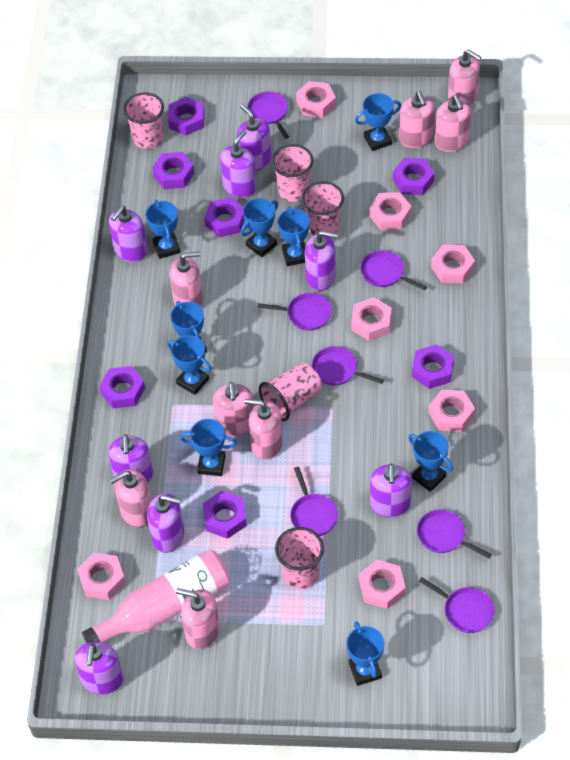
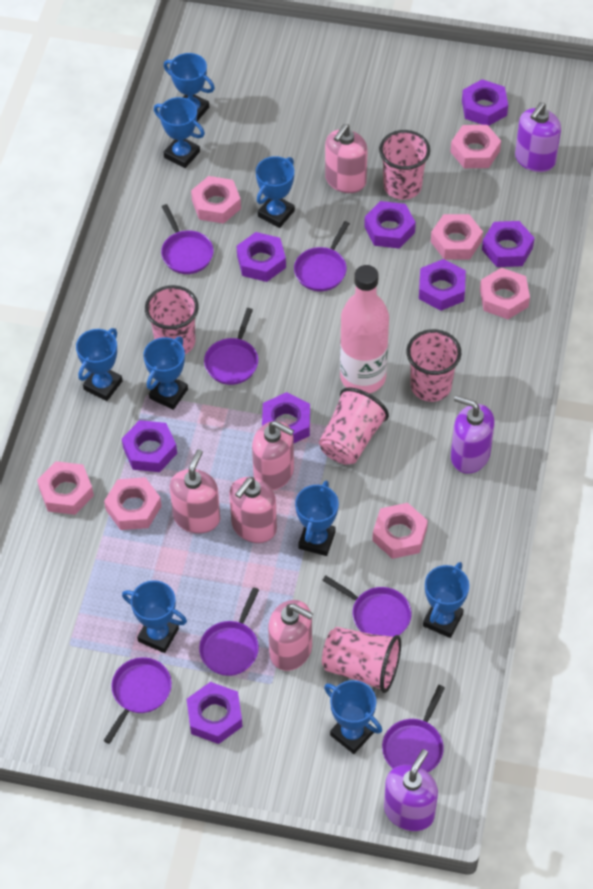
pink soap dispenser: [110,469,152,527] [169,252,203,306] [176,588,220,649] [213,382,254,436] [244,399,283,460] [399,91,435,148] [435,95,471,152] [448,49,481,106] = 8 -> [170,449,220,534] [229,477,277,543] [252,421,294,490] [268,600,313,671] [325,124,368,193] = 5
purple nut: [99,366,145,409] [152,152,194,189] [168,97,204,135] [203,491,247,539] [204,197,245,237] [393,158,435,195] [412,344,454,389] = 7 -> [122,420,177,472] [187,682,243,744] [237,232,286,282] [262,392,310,443] [364,201,416,249] [419,259,466,311] [462,79,508,126] [482,221,534,267] = 8
purple soap dispenser: [75,642,123,695] [108,435,153,483] [109,206,148,262] [147,493,184,553] [220,130,257,198] [236,104,272,171] [305,231,338,291] [370,464,412,517] = 8 -> [384,749,438,831] [451,395,495,474] [515,102,561,172] = 3

